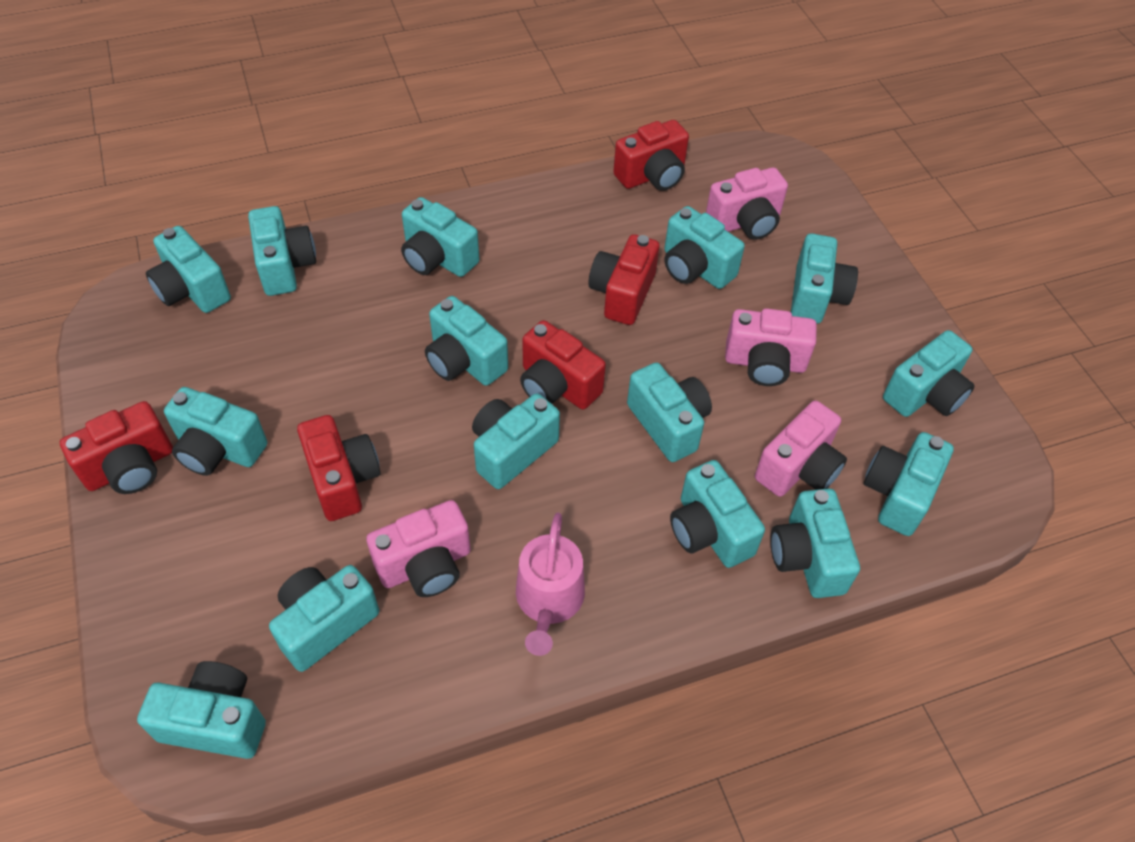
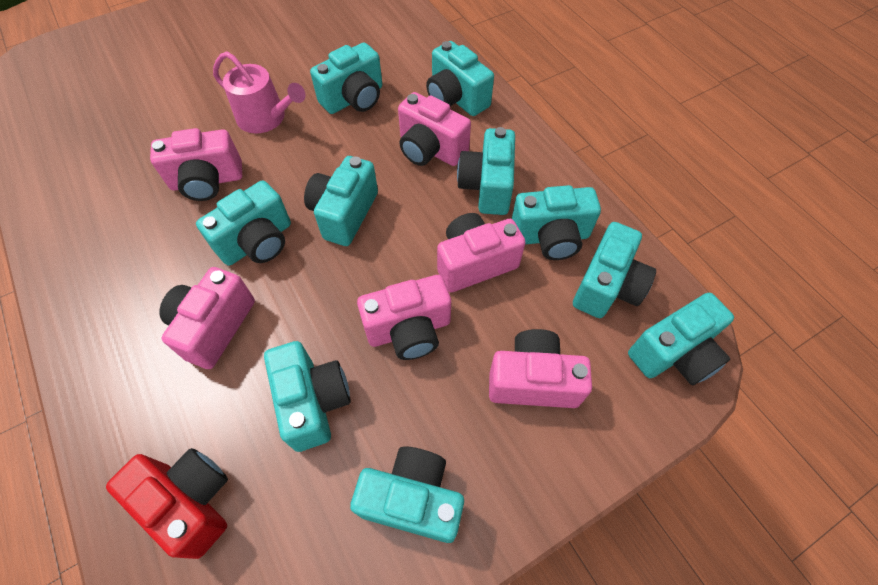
pink camera: [366,500,471,597] [706,167,788,240] [725,308,817,386] [755,401,847,497] = 4 -> [150,128,242,201] [159,267,255,369] [357,275,451,360] [398,92,471,166] [437,213,526,292] [489,329,592,408] = 6
red camera: [60,401,173,494] [297,415,380,521] [520,320,606,409] [588,234,659,325] [613,120,689,191] = 5 -> [106,448,228,559] = 1
turquoise camera: [137,661,266,759] [146,226,231,313] [164,387,267,476] [248,206,316,296] [269,565,379,672] [401,197,479,277] [425,296,508,386] [472,393,560,489] [627,363,712,462] [664,206,745,289] [670,460,765,568] [770,488,860,598] [791,233,858,324] [864,432,954,536] [883,330,975,417] = 15 -> [196,180,291,266] [264,341,351,452] [304,156,378,246] [310,43,382,114] [350,447,464,543] [426,41,494,116] [457,127,515,215] [512,185,601,260] [573,222,656,318] [628,293,734,385] = 10

